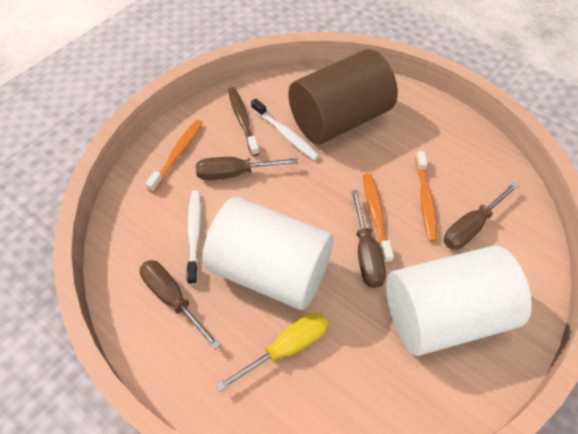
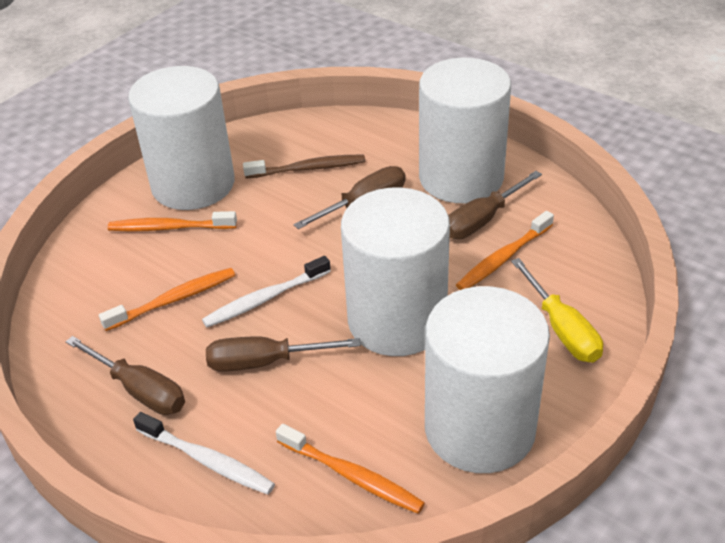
brown cylinder: [288,49,398,144] = 1 -> none = 0
orange toothbrush: [145,120,203,193] [363,173,394,263] [415,151,437,242] = 3 -> [99,268,235,331] [108,211,237,232] [276,424,425,514] [456,211,554,290] = 4
white cylinder: [202,197,334,310] [386,245,532,356] = 2 -> [128,66,235,210] [341,187,450,356] [419,58,511,203] [425,286,550,473] = 4

